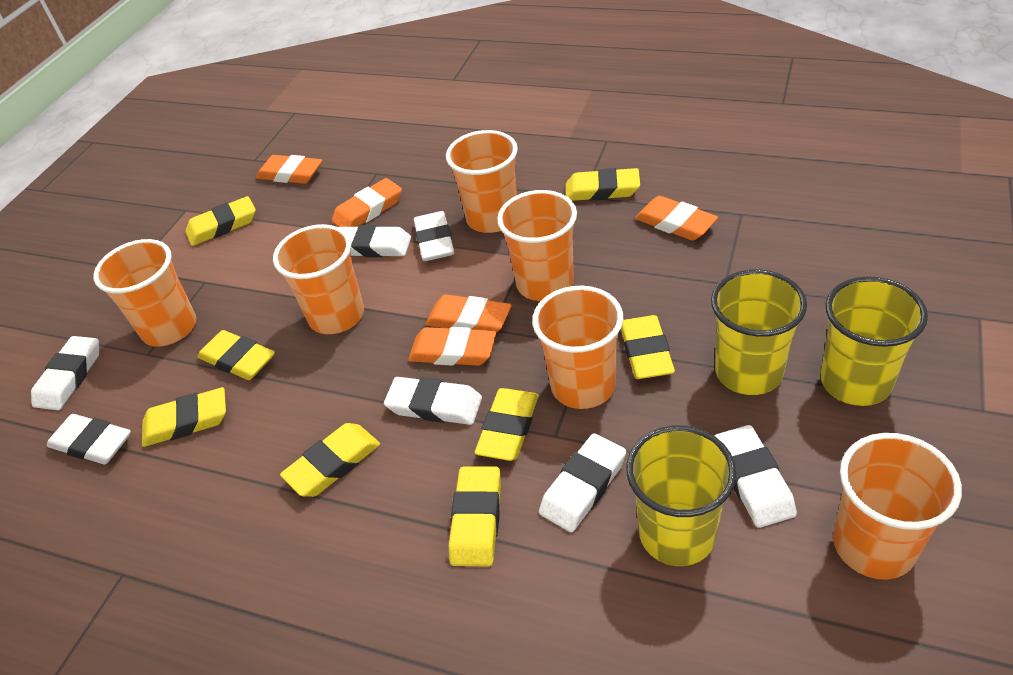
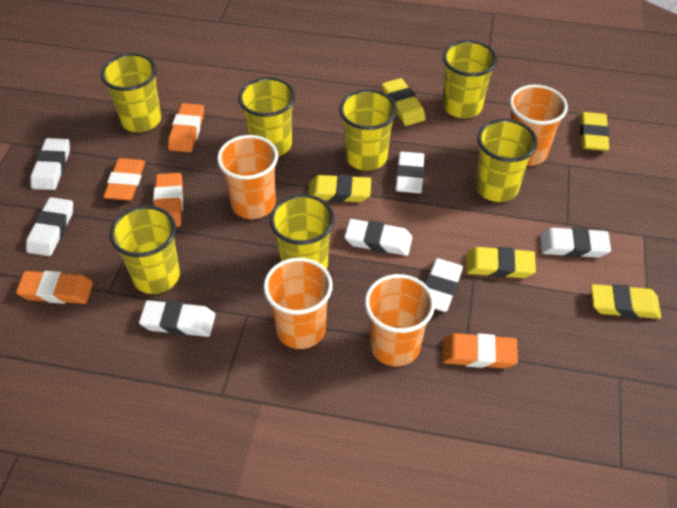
orange cup: [93,239,196,346] [273,224,364,334] [446,130,518,233] [497,190,577,301] [532,286,623,409] [833,433,962,580] = 6 -> [217,135,278,219] [263,258,333,349] [365,274,435,366] [510,85,568,166] = 4
yellow cup: [626,425,737,566] [711,269,807,395] [821,276,928,406] = 3 -> [101,53,161,132] [110,205,180,294] [238,77,295,157] [270,194,334,269] [339,89,397,171] [443,40,498,118] [475,119,538,202] = 7
yellow eraser: [142,387,226,447] [186,196,256,246] [198,330,275,380] [280,423,380,497] [449,467,501,567] [475,388,538,461] [566,168,640,201] [621,315,675,379] = 8 -> [308,174,371,202] [382,78,426,126] [466,247,536,278] [580,112,610,151] [591,284,661,319] = 5

